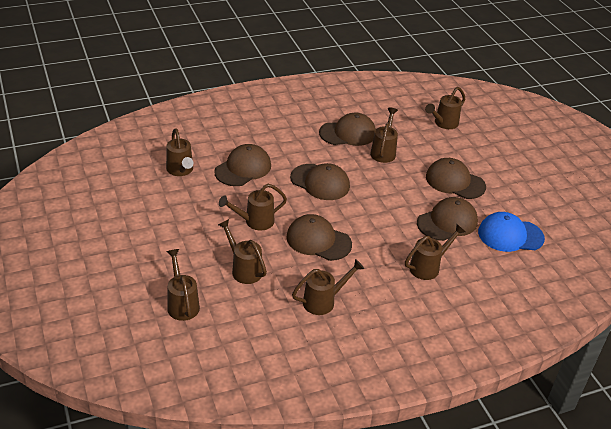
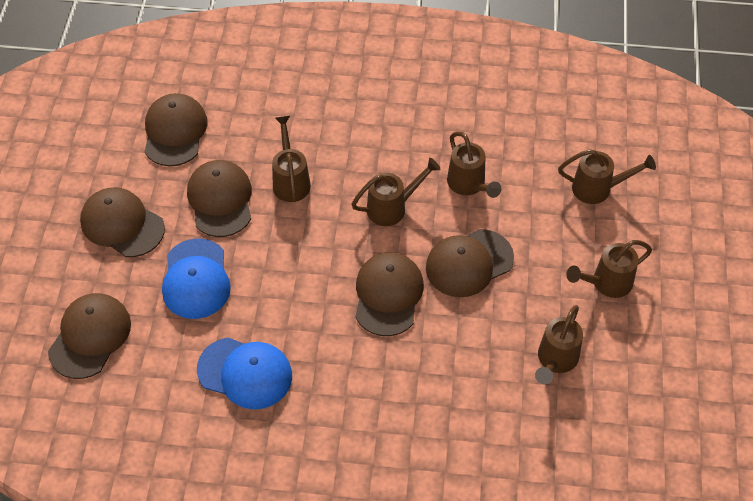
blue cap: [478,212,545,252] = 1 -> [162,238,231,319] [197,338,292,409] = 2
brown watering can: [166,128,194,176] [166,249,200,321] [218,219,267,284] [219,184,287,231] [292,259,364,315] [370,108,398,163] [405,224,465,280] [425,87,465,129] = 8 -> [272,116,311,202] [351,158,441,226] [447,132,501,198] [535,305,583,384] [558,149,656,204] [566,240,652,298] = 6

